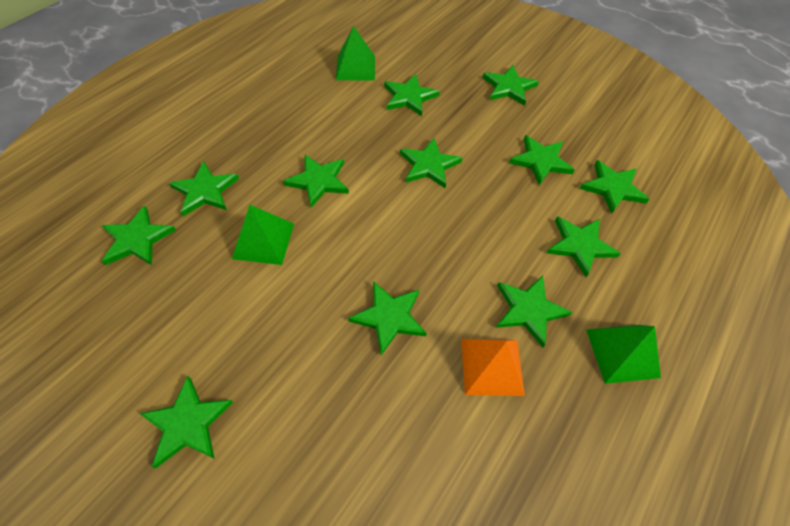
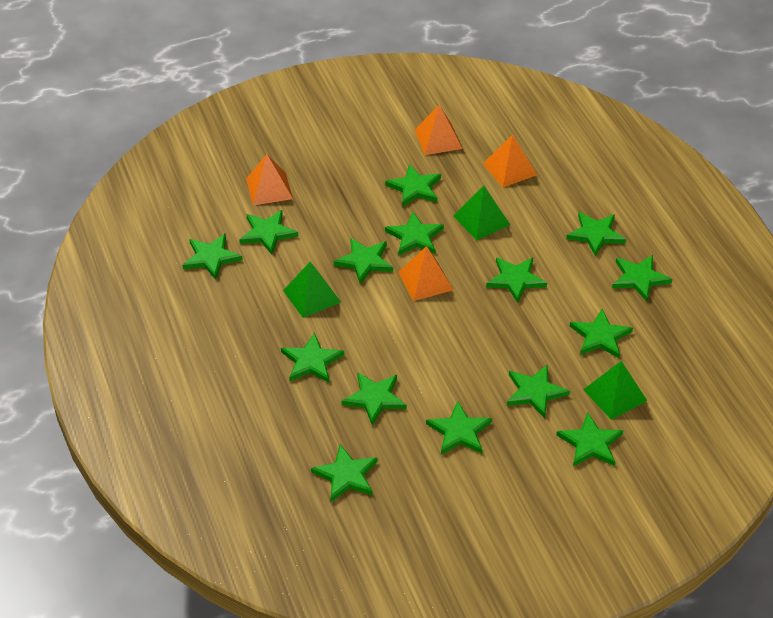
green star: [102,206,176,265] [140,376,233,469] [169,161,239,216] [283,155,349,208] [348,281,427,355] [384,74,440,116] [400,138,462,188] [483,65,539,106] [496,275,572,347] [509,135,574,185] [547,216,621,277] [580,160,649,214] = 12 -> [182,233,243,280] [239,210,298,255] [281,332,344,383] [311,444,378,502] [334,238,393,284] [342,372,407,425] [385,164,441,207] [385,212,444,255] [426,401,492,454] [486,257,547,303] [507,365,570,418] [556,412,623,466] [566,212,626,257] [570,309,633,358] [612,255,672,301] = 15
orange pyramid: [461,339,525,396] = 1 -> [246,154,293,205] [398,246,453,301] [414,104,462,155] [483,134,537,187] = 4

